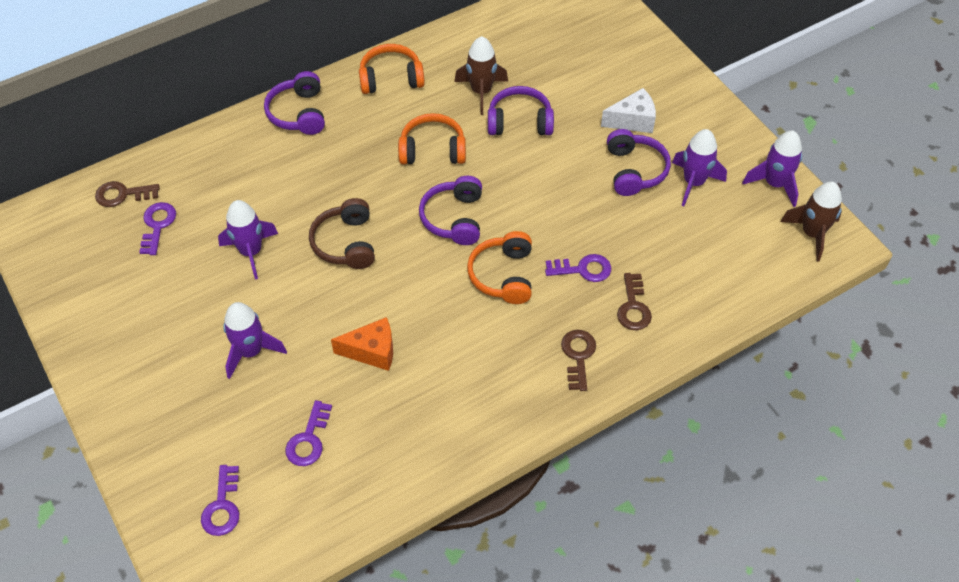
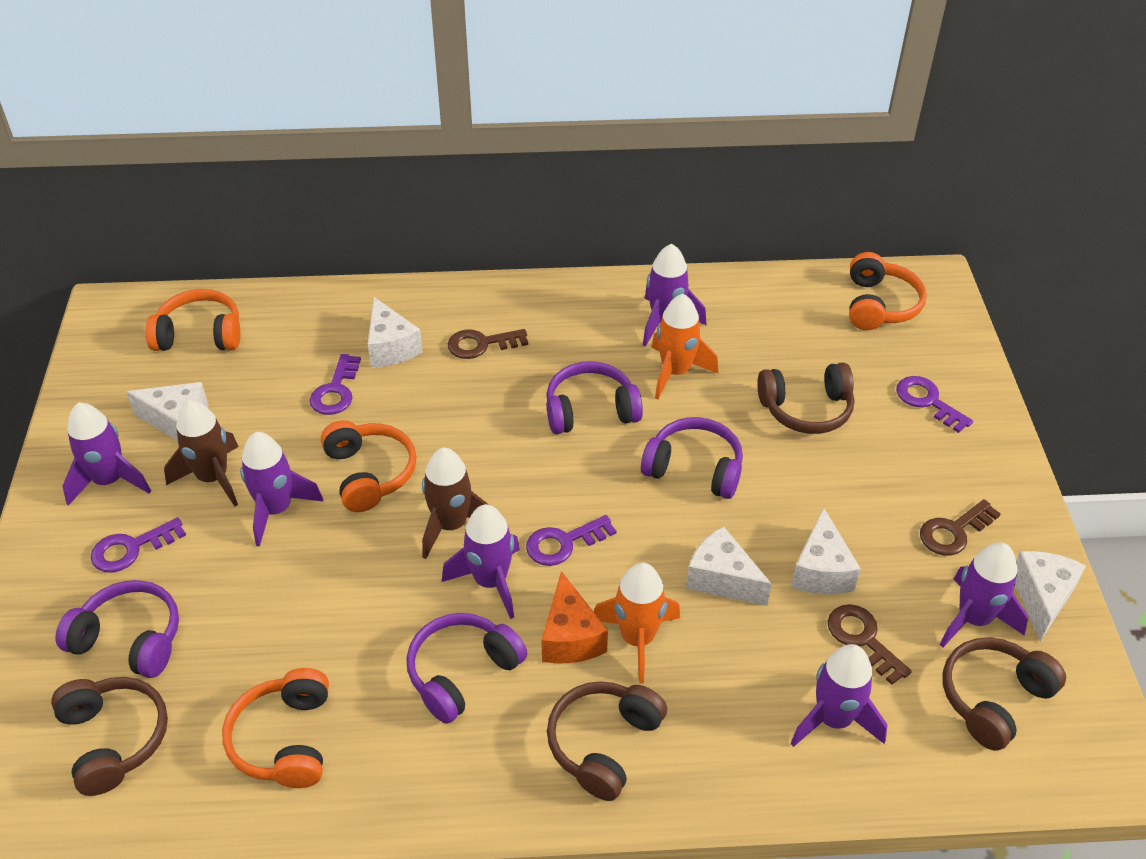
brown headphones: [309,198,375,269] = 1 -> [51,677,168,796] [547,681,667,801] [757,363,854,434] [943,637,1066,751] = 4
orange headphones: [359,44,425,94] [398,113,466,164] [467,231,532,304] = 3 -> [145,289,241,351] [222,668,329,788] [321,420,417,512] [849,252,927,330] = 4
orange rocket: none = 0 -> [594,562,680,684] [651,294,718,400] = 2
purple rocket: [218,200,278,280] [223,302,287,379] [672,129,727,206] [742,131,802,207] = 4 -> [62,402,151,506] [240,432,324,547] [442,504,520,619] [643,244,706,347] [790,644,887,747] [940,542,1028,648] = 6
white cheese: [601,88,656,133] = 1 -> [126,382,209,441] [368,297,423,367] [686,526,772,606] [791,508,861,595] [1015,551,1086,641] = 5

